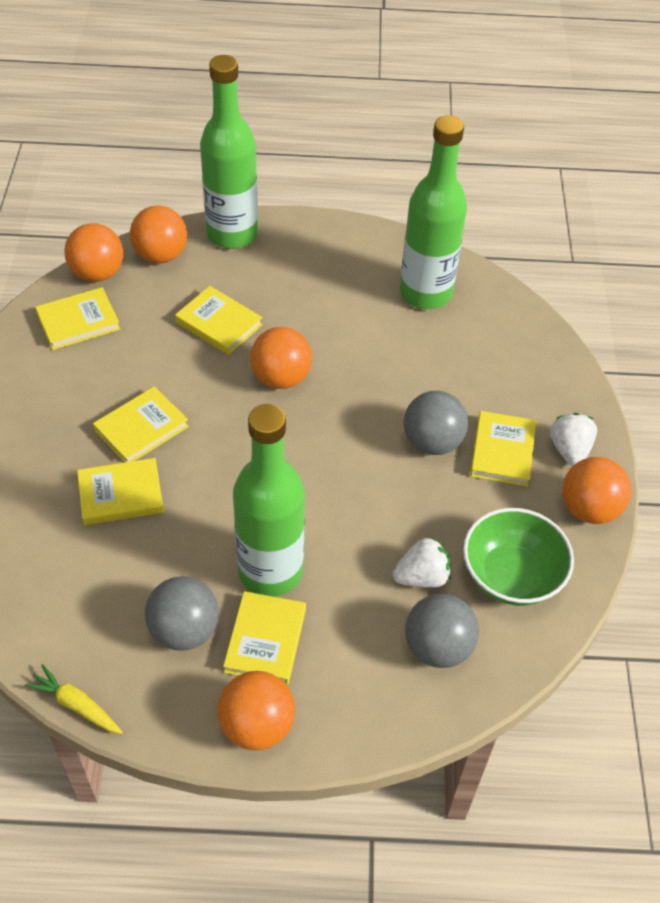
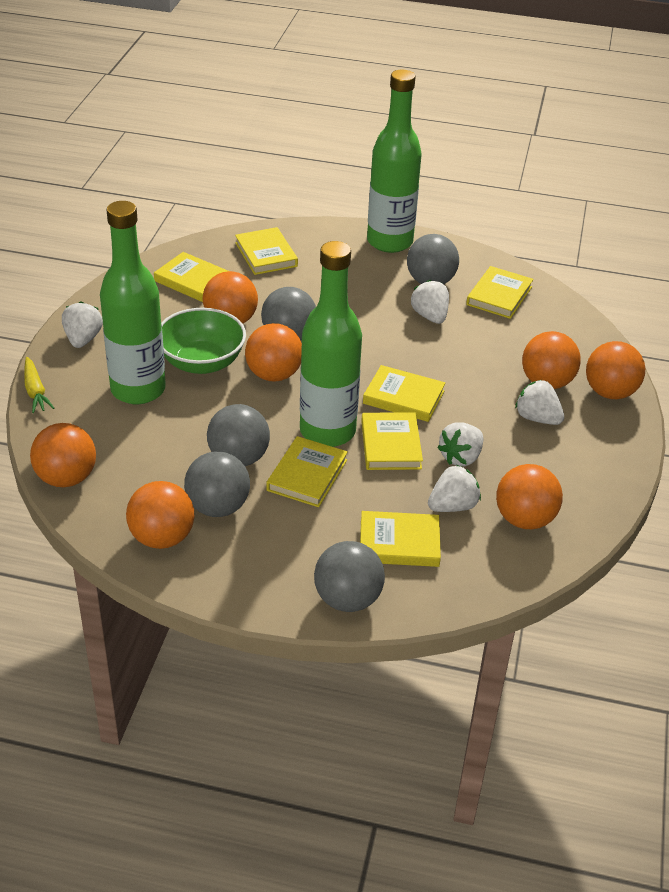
grey ball: [145,576,219,651] [404,391,468,455] [405,593,479,668] = 3 -> [184,451,250,517] [207,404,270,466] [261,287,316,341] [314,541,385,612] [407,234,459,284] = 5
orange ball: [64,223,123,282] [130,205,187,263] [217,671,295,751] [250,327,312,389] [562,457,631,524] = 5 -> [30,423,96,487] [126,481,194,549] [203,271,258,324] [245,323,302,382] [496,464,563,529] [522,331,581,389] [586,341,645,399] = 7
white strawberry: [393,537,451,588] [550,413,597,466] = 2 -> [62,301,103,348] [411,280,449,324] [428,465,481,512] [437,422,483,466] [515,380,564,425] = 5
yellow book: [35,287,120,350] [77,458,164,525] [93,386,189,463] [175,286,263,355] [223,591,306,685] [470,411,536,487] = 6 -> [154,252,228,302] [235,227,298,275] [267,436,348,507] [360,511,441,567] [361,412,423,470] [363,365,445,422] [466,266,534,319] = 7

